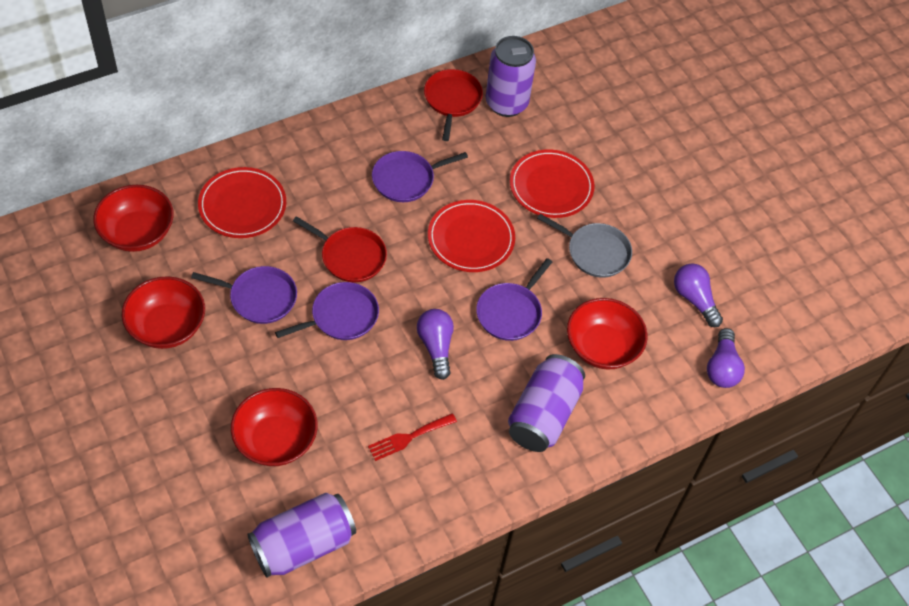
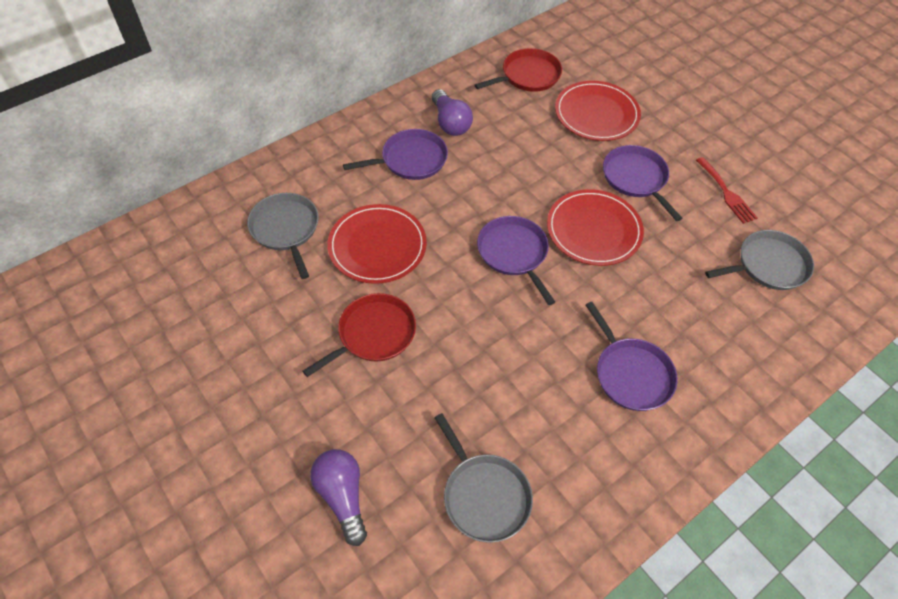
grey pan: [537,214,632,278] = 1 -> [247,193,319,279] [434,413,533,543] [705,230,814,290] = 3
purple can: [247,493,356,578] [486,36,536,117] [508,354,585,452] = 3 -> none = 0
purple light bulb: [417,309,454,380] [674,263,723,327] [707,328,745,388] = 3 -> [310,449,367,546] [432,89,473,136] = 2
red bowl: [93,185,174,252] [122,276,205,349] [231,388,318,466] [567,298,648,370] = 4 -> none = 0

